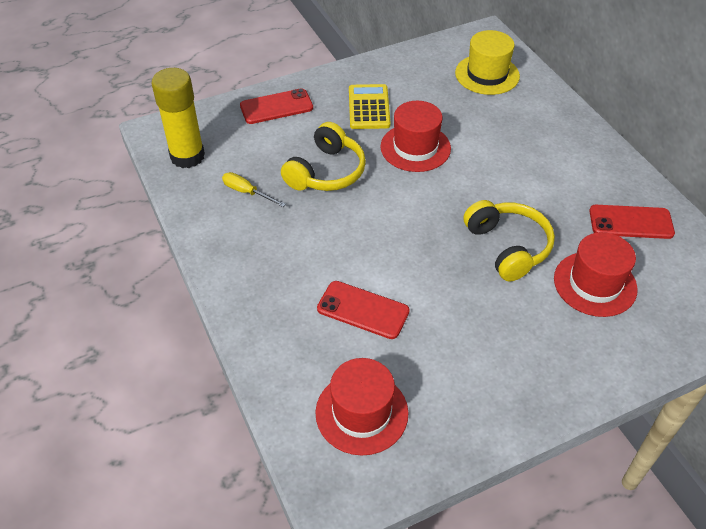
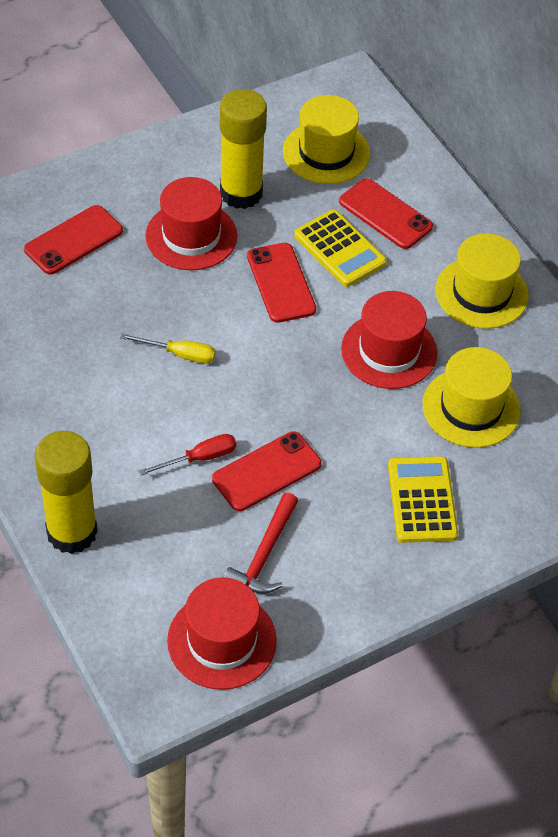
red hammer: none = 0 -> [224,493,298,594] = 1
red phone: [240,88,313,124] [317,281,410,339] [589,205,675,239] = 3 -> [24,205,123,275] [212,431,321,511] [247,243,316,323] [339,178,433,249] = 4
red screwdriver: none = 0 -> [139,434,236,476] = 1
yellow calculator: [349,84,391,129] = 1 -> [294,210,387,287] [388,456,458,543] = 2
yellow glue stick: [151,68,205,168] = 1 -> [34,431,98,554] [220,89,267,209] = 2
yellow hat: [455,30,520,95] = 1 -> [283,95,370,184] [422,347,521,448] [436,233,529,329] = 3
yellow headphones: [281,122,366,191] [463,200,555,281] = 2 -> none = 0

